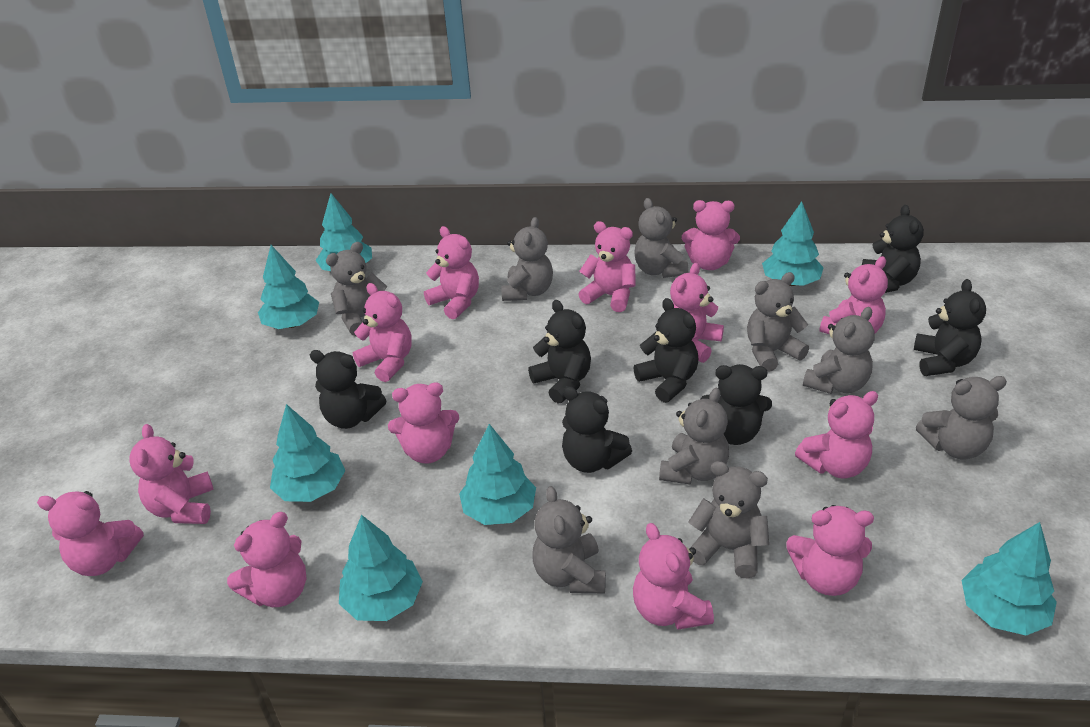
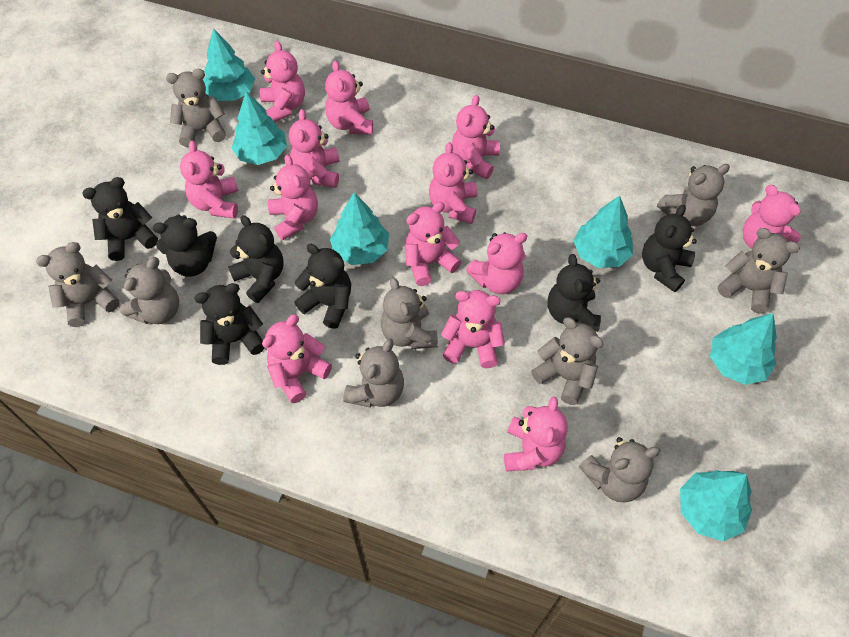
turquoise tree: [258,245,319,329] [270,404,345,502] [315,193,372,271] [339,515,423,621] [459,424,536,525] [762,201,824,286] [962,522,1057,635] = 7 -> [203,28,255,101] [232,91,287,165] [330,192,389,265] [574,196,633,268] [680,470,752,541] [710,313,777,385] = 6

